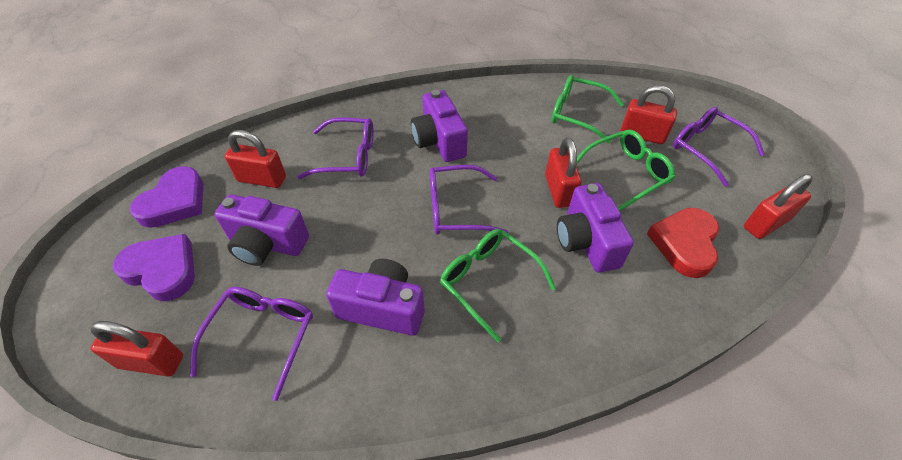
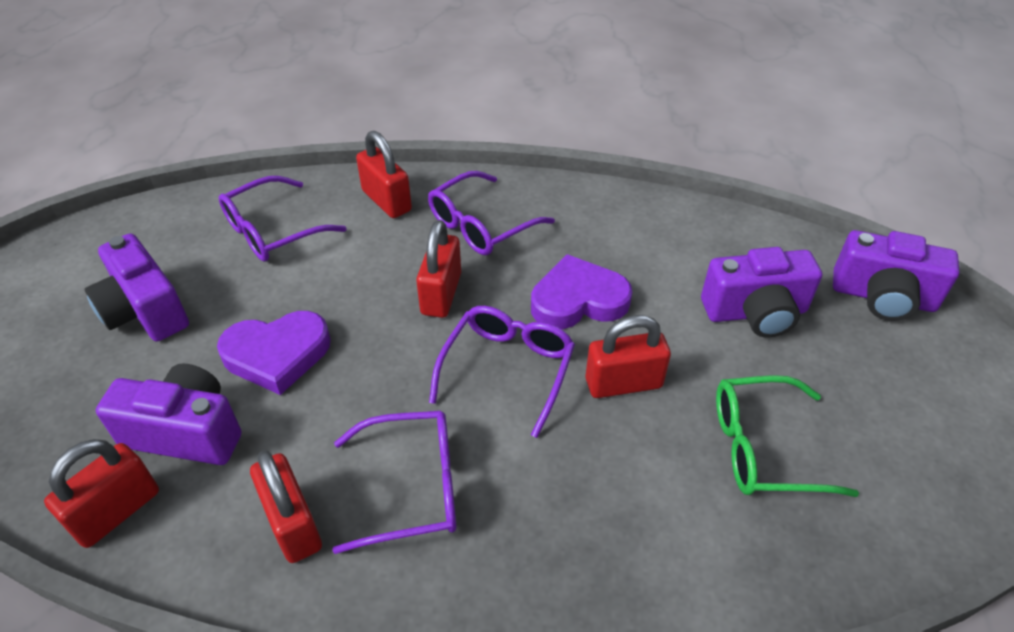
green glasses: [440,229,556,342] [551,75,624,143] [577,130,675,211] = 3 -> [716,375,859,497] = 1
red heart: [647,208,720,278] = 1 -> none = 0

